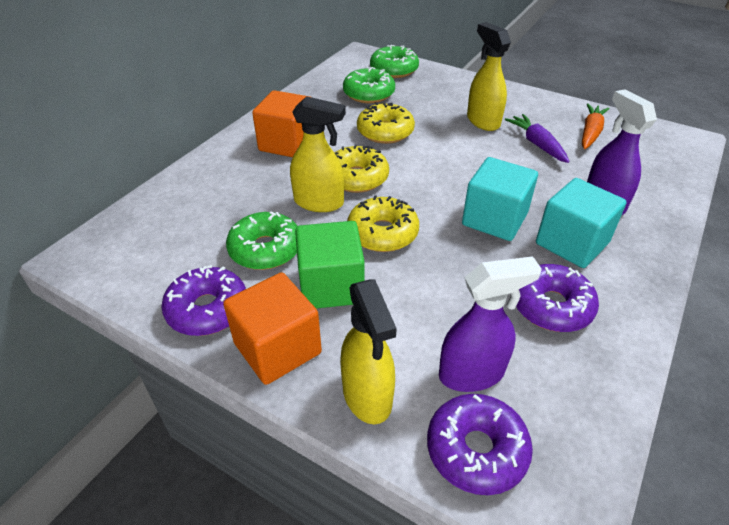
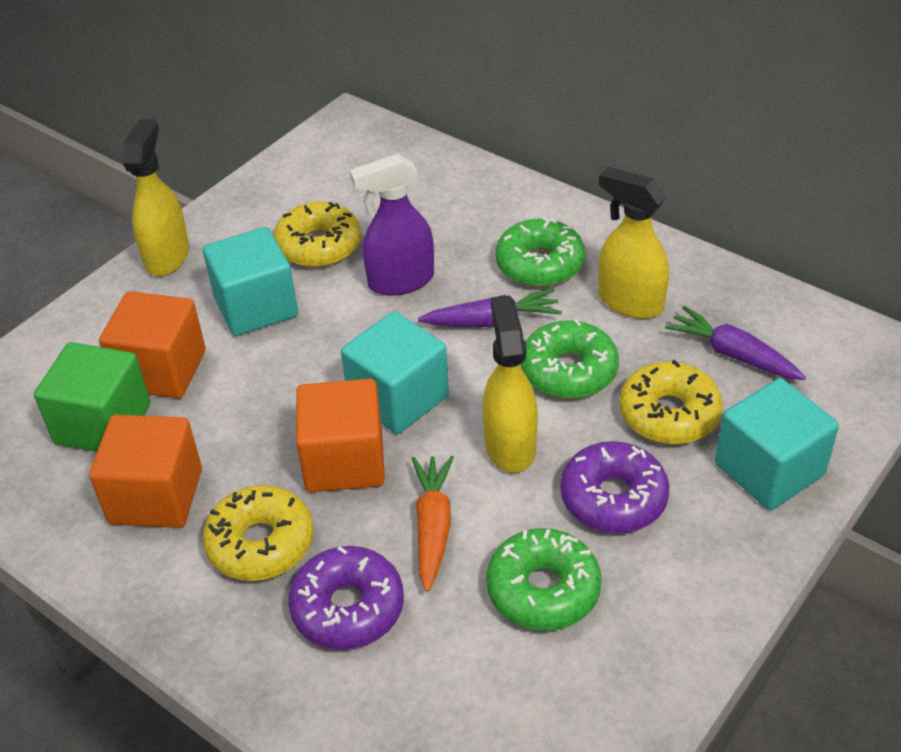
orange cube: [223,272,322,385] [252,90,310,157] = 2 -> [89,414,202,528] [99,291,206,398] [296,379,385,492] = 3
purple carrot: [505,114,569,163] = 1 -> [418,288,562,327] [665,306,806,380] = 2
purple donut: [161,265,246,336] [427,394,533,495] [516,264,599,332] = 3 -> [288,546,404,650] [560,441,670,533] = 2
purple spray bottle: [439,256,542,392] [587,89,657,215] = 2 -> [349,154,434,296] = 1
turquoise cube: [462,157,538,241] [536,178,627,268] = 2 -> [203,227,298,336] [341,311,449,434] [715,378,839,510] = 3

